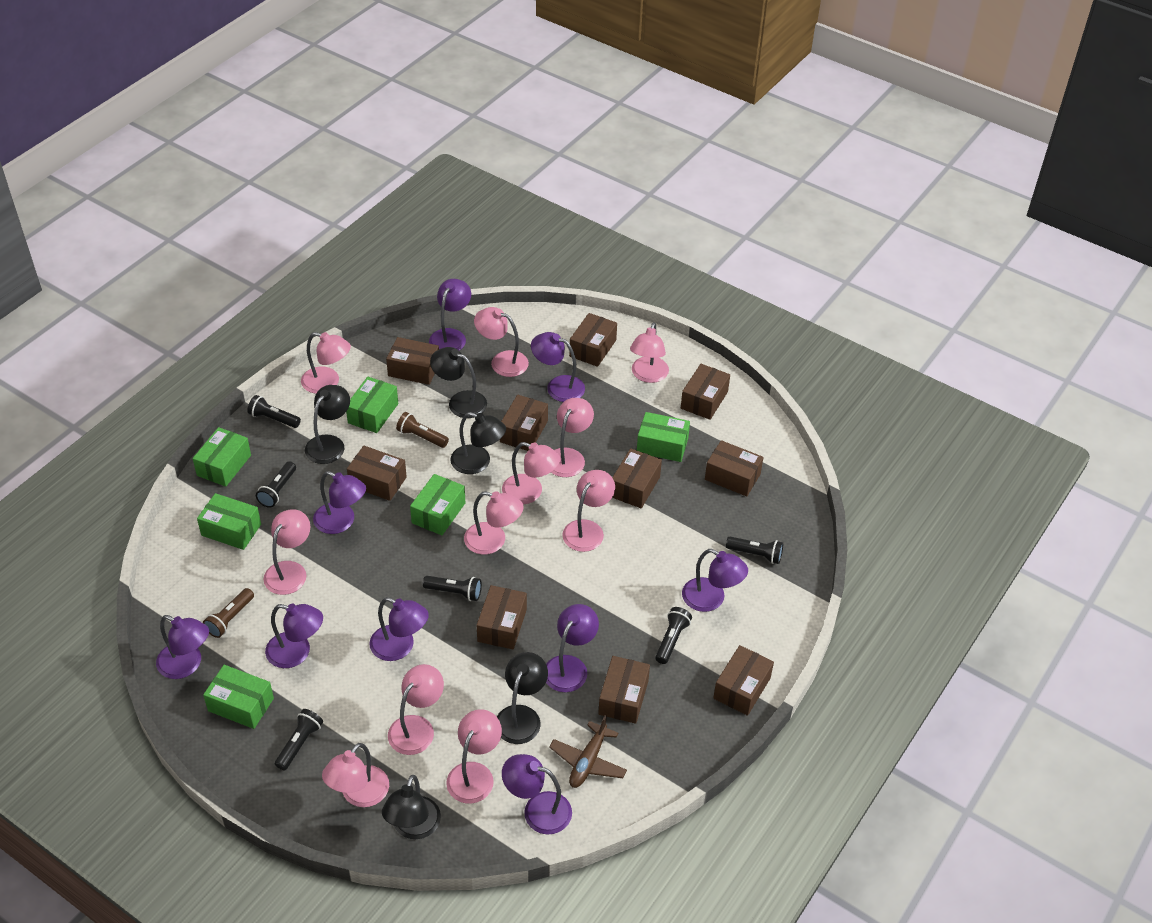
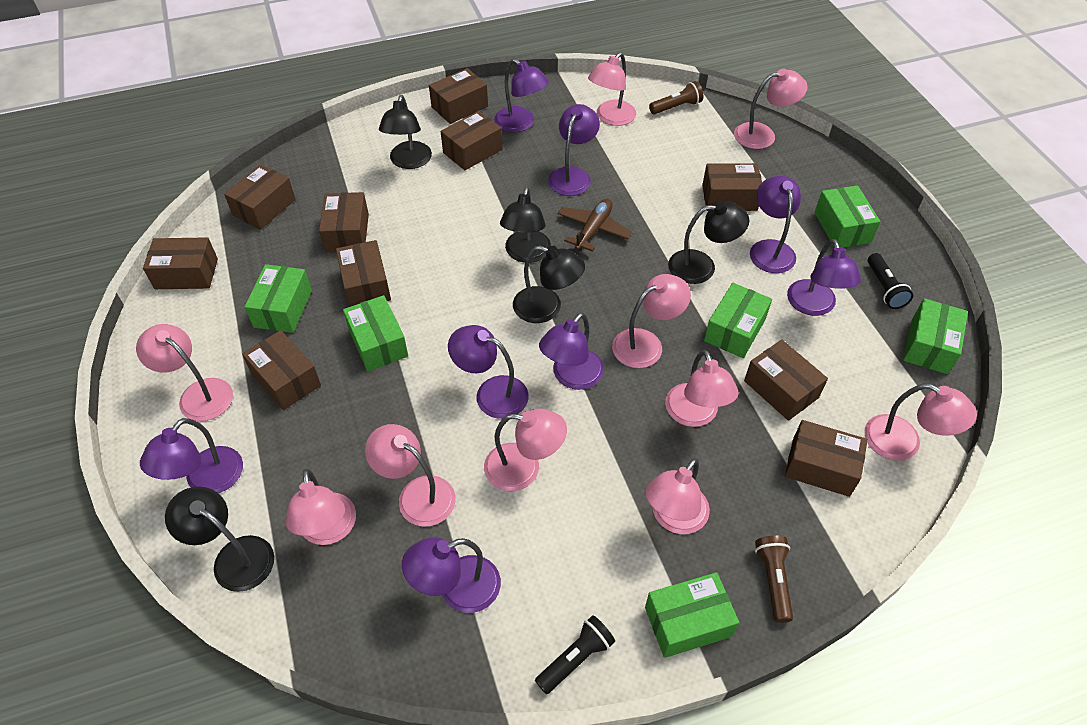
black flashlight: [247,395,301,428] [256,461,296,508] [275,709,323,771] [423,576,482,601] [655,607,692,664] [726,537,783,564] = 6 -> [535,615,615,694] [868,253,913,309] = 2
pink lamp: [263,509,310,595] [301,332,351,394] [322,743,389,807] [388,664,444,755] [446,709,502,804] [464,491,524,555] [474,307,529,377] [502,442,560,504] [551,398,594,477] [562,470,615,552] [630,322,669,383] = 11 -> [136,324,233,421] [286,469,356,545] [365,424,456,527] [484,409,567,491] [588,52,636,126] [612,274,691,368] [645,458,710,534] [665,350,739,427] [734,68,808,149] [864,383,977,461] = 10
purple lamp: [156,615,209,679] [265,604,323,668] [313,471,366,534] [369,597,429,661] [429,279,471,351] [502,754,572,834] [531,332,585,402] [546,604,599,692] [682,549,748,612] = 9 -> [140,418,243,493] [402,537,501,613] [448,325,529,419] [494,59,549,132] [539,312,604,390] [548,104,600,196] [750,176,801,273] [787,239,861,316] = 8

